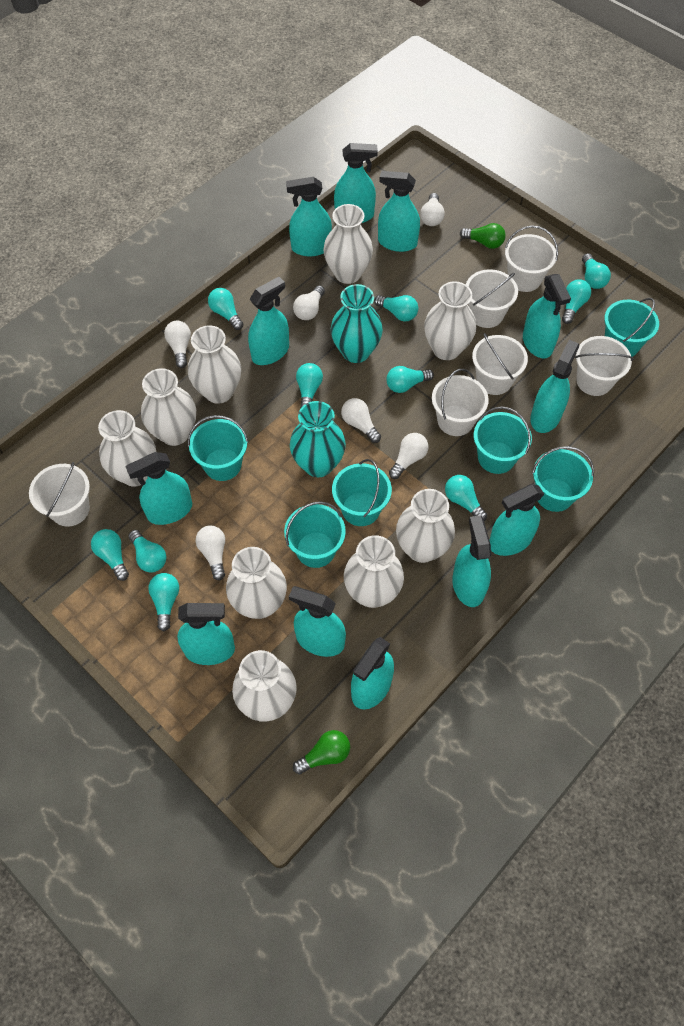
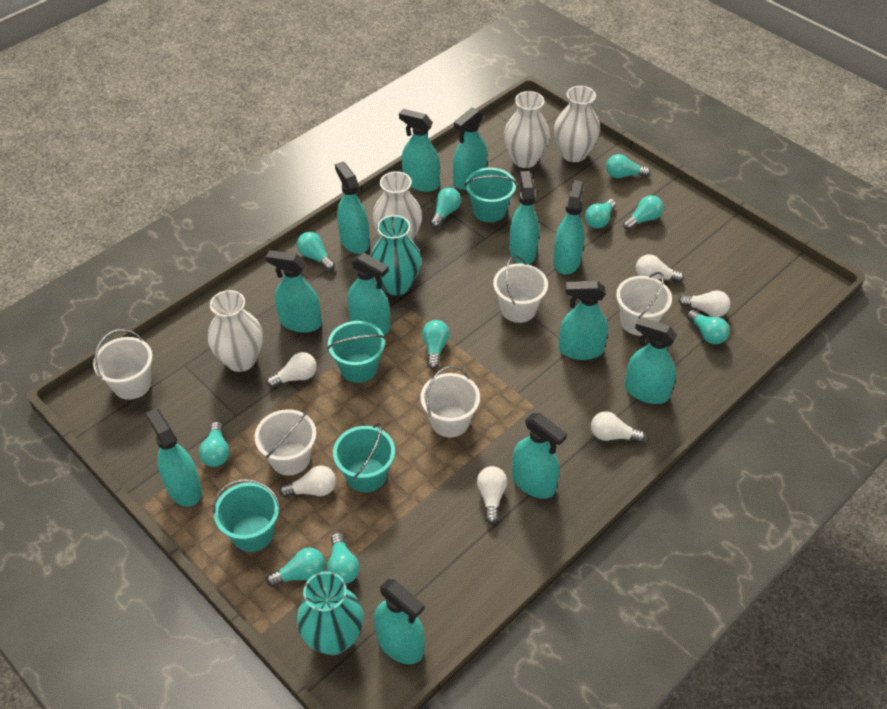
green light bulb: [293,730,350,774] [460,223,506,249] = 2 -> none = 0
turquoise bucket: [188,415,248,481] [284,501,346,568] [332,459,392,526] [474,406,532,474] [532,446,594,512] [604,298,659,357] = 6 -> [213,479,280,552] [327,321,386,383] [333,423,395,492] [465,168,517,222] = 4
white bucket: [29,462,90,527] [432,369,489,436] [466,269,518,328] [472,333,528,395] [505,225,558,292] [575,336,634,396] = 6 -> [93,329,153,400] [255,409,316,475] [420,366,480,437] [493,255,548,323] [616,272,672,336] = 5
white vase: [98,410,156,487] [141,368,196,446] [188,325,241,404] [226,547,287,619] [232,650,297,722] [323,204,373,284] [344,535,404,608] [396,489,455,563] [424,281,476,360] = 9 -> [208,290,263,372] [372,171,422,241] [504,91,550,168] [554,86,600,162] = 4

